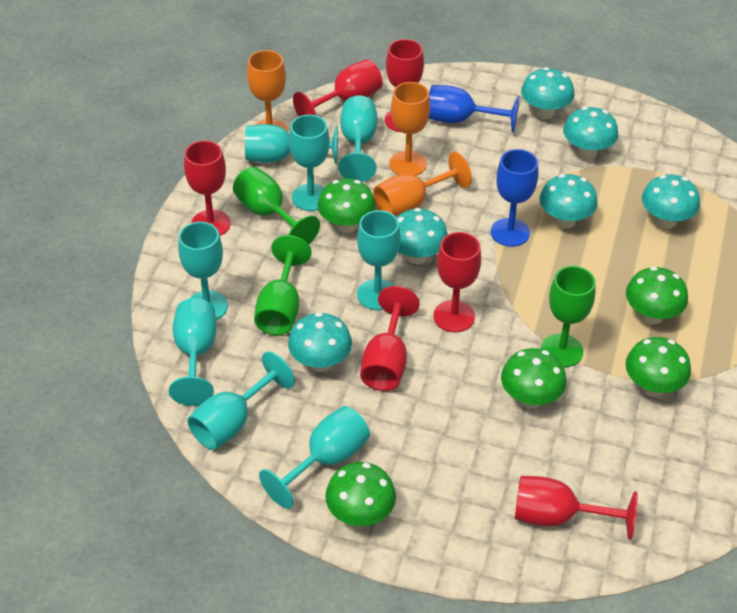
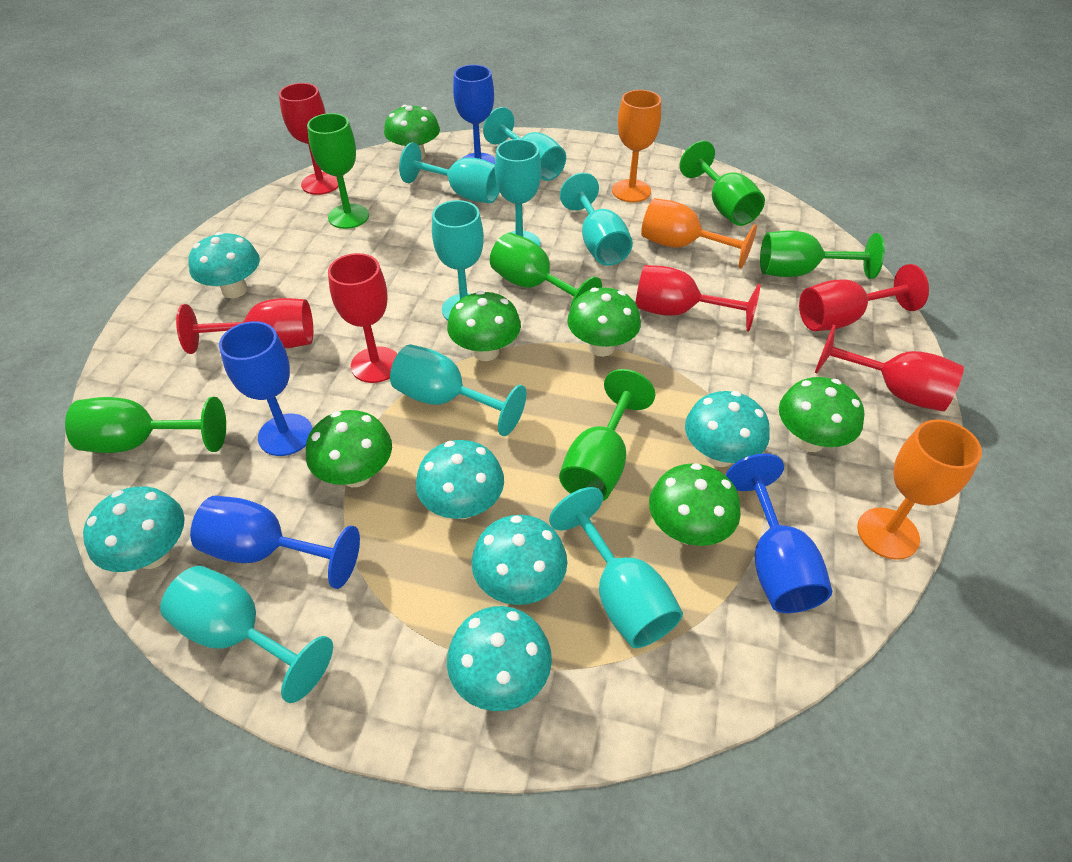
blue goblet: [429,85,519,132] [491,149,538,247] = 2 -> [190,496,360,589] [219,321,312,456] [453,65,495,164] [726,454,832,613] = 4
green goblet: [233,167,320,244] [254,235,312,335] [541,266,596,367] = 3 -> [65,397,226,453] [307,113,369,229] [490,233,602,309] [559,369,655,501] [680,141,765,226] [760,231,885,279] = 6
green mushroom: [317,178,376,233] [325,462,396,526] [501,348,567,408] [625,337,691,397] [626,267,688,325] = 5 -> [306,410,392,487] [384,105,440,160] [447,291,521,361] [567,288,641,357] [649,463,741,546] [779,377,864,452] = 6

